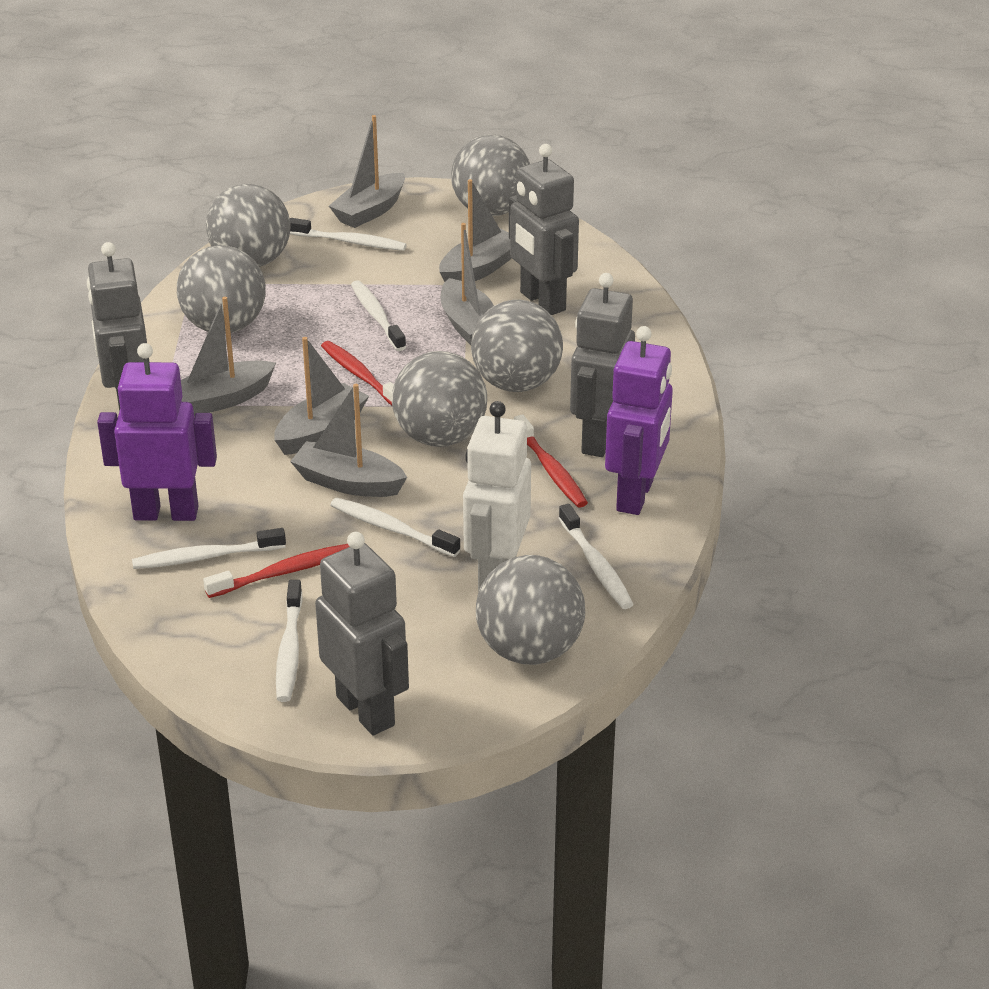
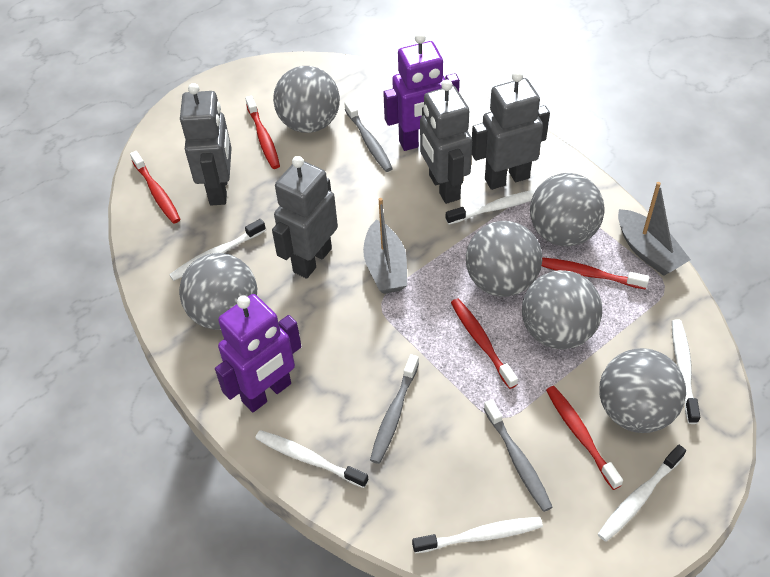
grey boat: [181,297,276,416] [274,337,369,455] [290,384,407,497] [329,115,405,228] [439,179,511,282] [440,223,494,345] = 6 -> [363,198,407,294] [618,182,691,276] = 2
grey toothbrush: none = 0 -> [344,100,393,172] [370,354,419,464] [484,399,552,512] = 3
red toothbrush: [203,544,350,598] [321,341,394,405] [514,414,588,508] = 3 -> [130,151,181,224] [245,96,280,169] [451,298,518,389] [542,257,649,289] [546,386,623,490] = 5
white robot: [463,401,531,592] = 1 -> none = 0

